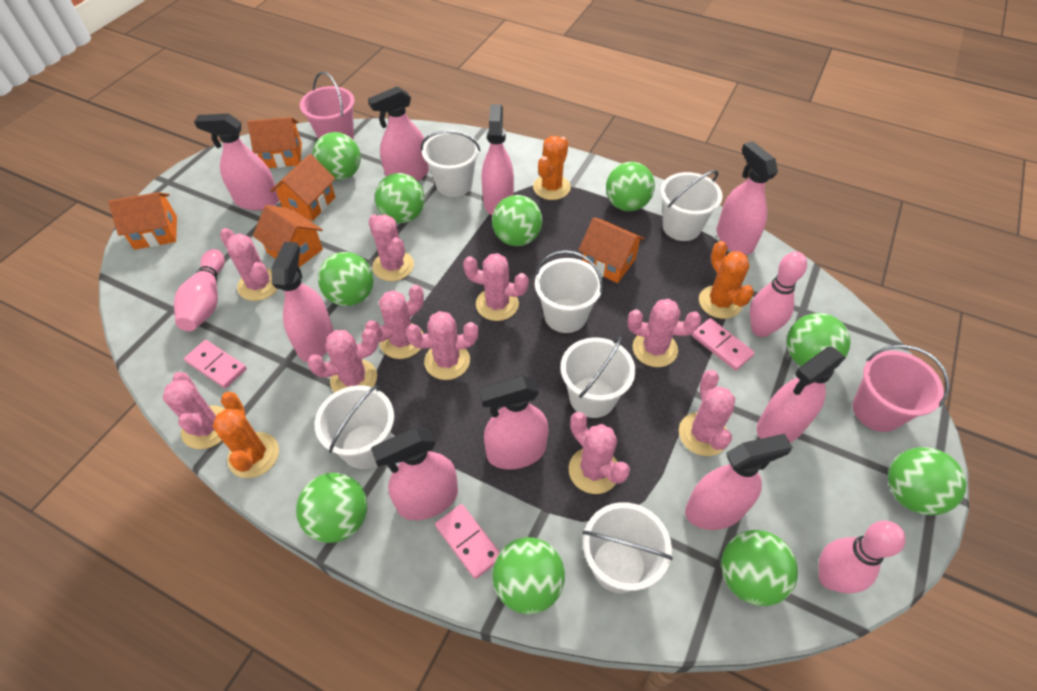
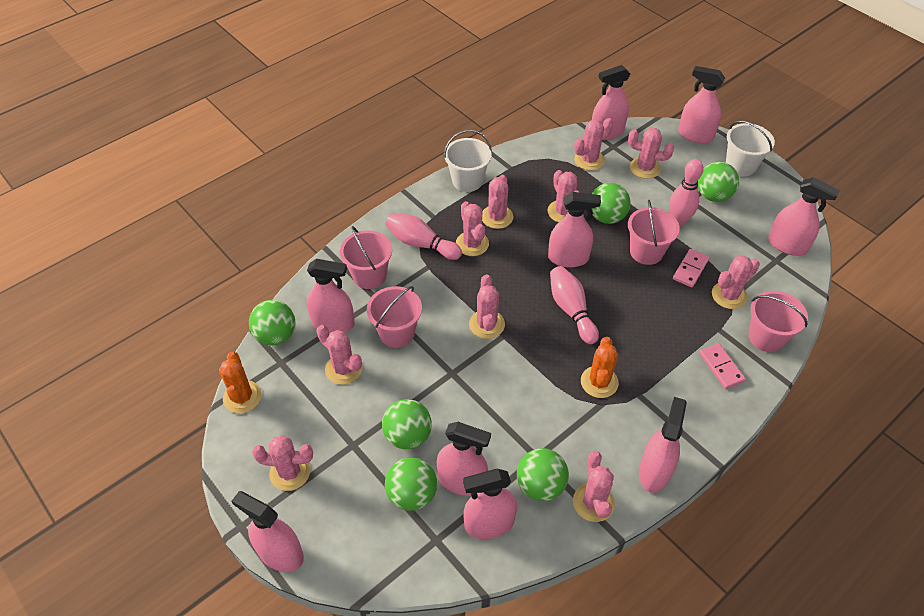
green ball: [296,473,367,543] [313,132,361,180] [318,252,374,306] [375,173,425,223] [492,195,542,246] [492,537,565,614] [606,162,655,211] [721,530,798,606] [787,313,851,366] [888,447,967,515] = 10 -> [249,300,295,346] [382,399,432,449] [385,457,437,511] [517,448,569,501] [592,183,631,224] [698,162,739,202] = 6
orange cactus: [212,392,279,478] [533,136,571,200] [699,241,754,319] = 3 -> [219,351,262,414] [581,337,619,398] = 2
orange house: [108,192,177,250] [248,117,302,168] [253,205,323,267] [270,154,335,221] [579,217,645,283] = 5 -> none = 0
pink bucket: [300,72,355,139] [853,345,949,432] = 2 -> [340,226,392,289] [367,286,422,348] [628,200,680,265] [748,291,808,352] = 4
pink domino: [184,340,247,388] [435,504,500,579] [692,318,755,370] = 3 -> [673,249,709,288] [699,343,746,389] = 2
white bucket: [315,385,394,469] [421,131,481,197] [535,250,603,333] [561,336,635,418] [582,502,673,593] [661,170,723,241] = 6 -> [444,130,492,192] [726,120,775,177] = 2

